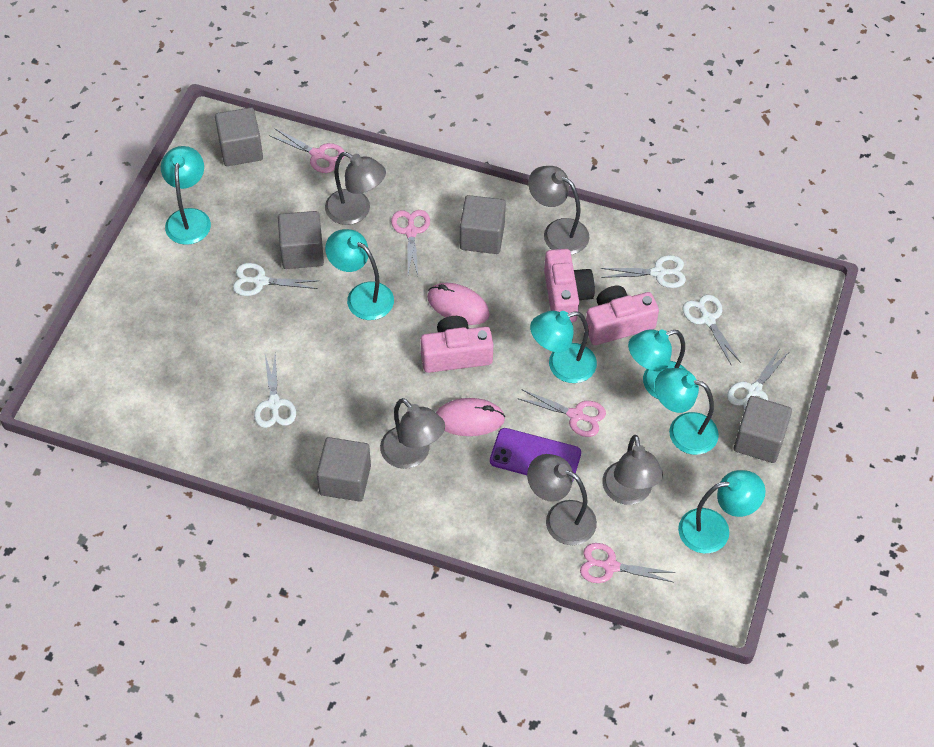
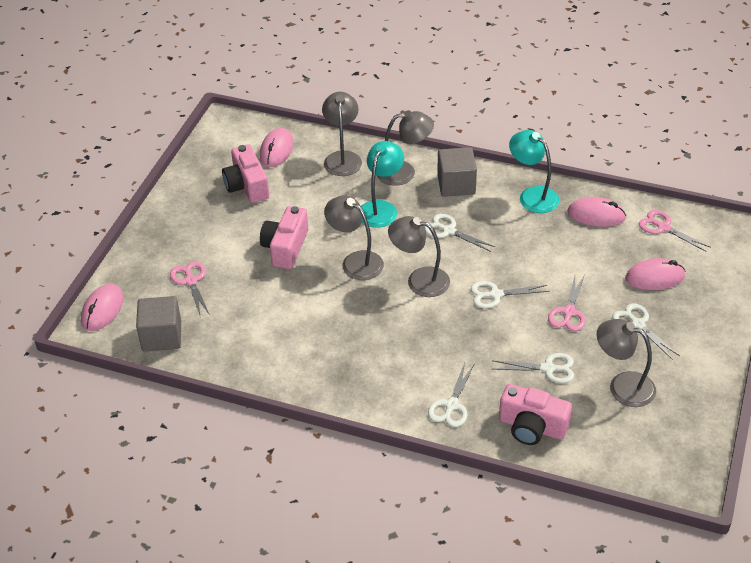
grey cube: [215,107,263,166] [278,211,324,269] [317,437,371,502] [460,195,506,254] [734,396,792,463] = 5 -> [136,296,181,352] [437,147,477,197] = 2
pink mouse: [427,283,490,325] [436,398,505,436] = 2 -> [81,284,124,331] [259,128,294,167] [567,197,626,227] [625,258,685,290] = 4
pink scissors: [269,128,345,173] [391,210,430,275] [517,389,606,437] [580,543,676,583] = 4 -> [170,261,210,315] [548,276,586,331] [639,210,711,252] = 3
purple phone: [490,428,581,483] = 1 -> none = 0
turquoise lamp: [161,146,211,245] [325,229,394,320] [530,311,597,383] [628,329,686,399] [655,368,719,455] [678,470,765,553] = 6 -> [361,141,404,228] [509,130,560,213] = 2

